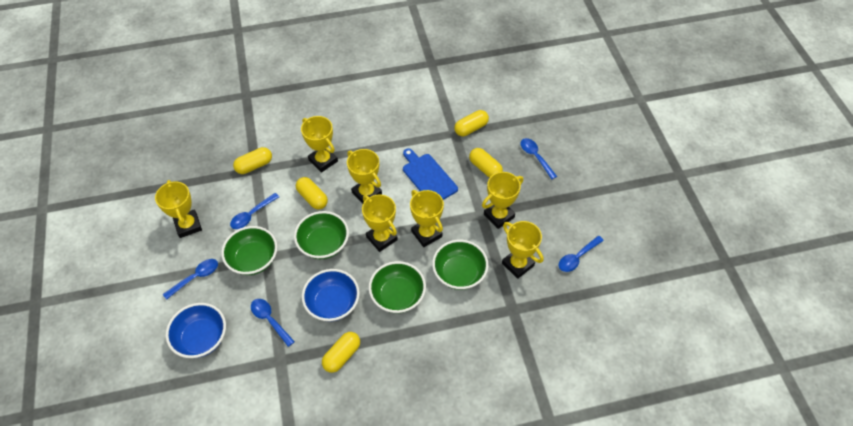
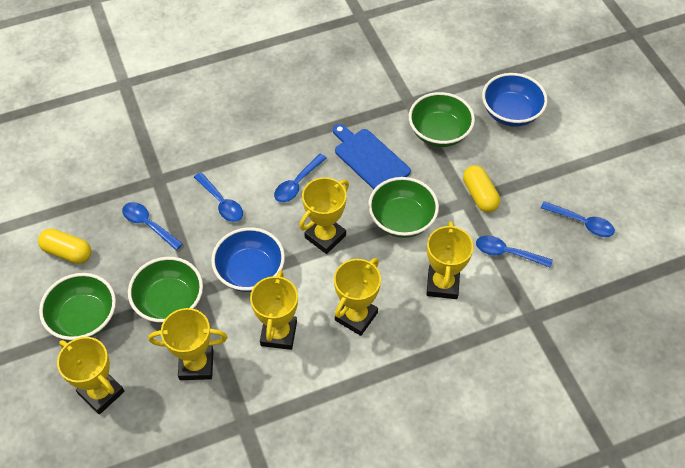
yellow capsule: [233,147,272,174] [296,177,328,209] [322,332,360,373] [454,110,489,136] [469,148,503,178] = 5 -> [38,229,91,264] [463,165,500,213] = 2
yellow trophy: [155,180,202,238] [301,116,338,173] [347,149,382,204] [362,194,398,252] [410,190,444,247] [482,172,523,229] [502,221,544,279] = 7 -> [57,337,124,414] [148,308,228,380] [250,270,298,350] [299,177,349,254] [334,258,381,336] [426,221,473,299] = 6

